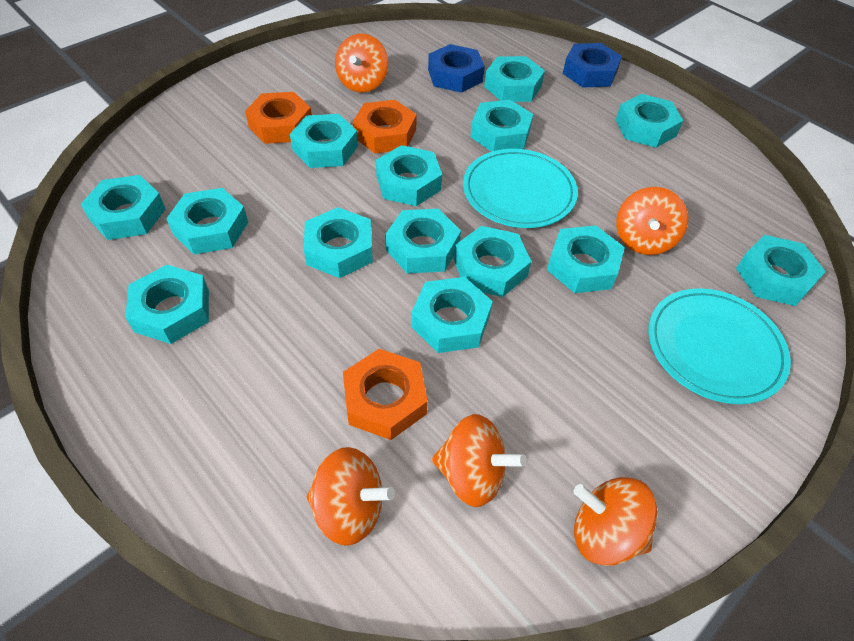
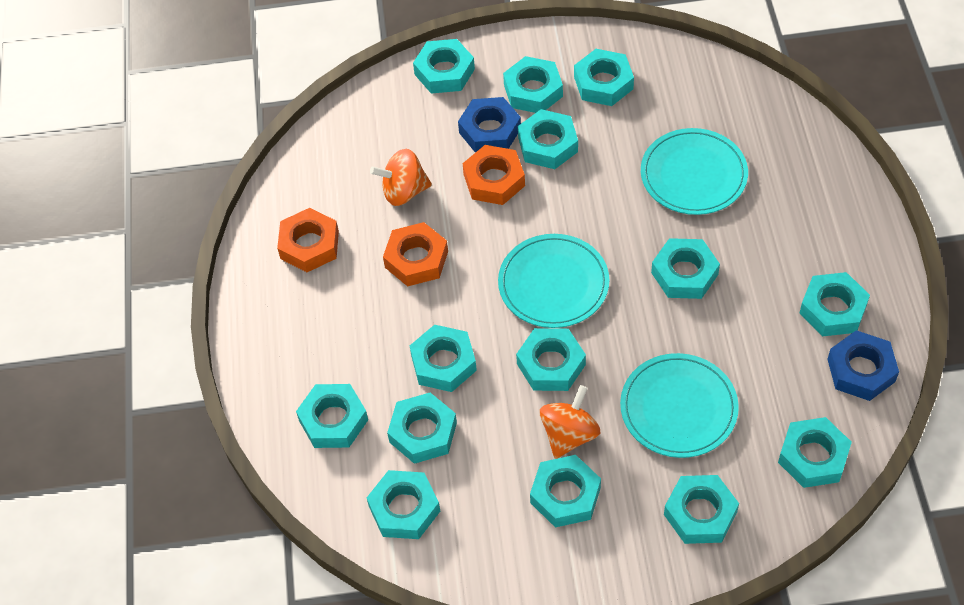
orange spinning top: [306,447,395,546] [335,34,388,93] [432,414,526,507] [573,477,658,566] [616,187,688,255] = 5 -> [370,149,432,206] [540,385,600,459] = 2
turquoise plate: [463,149,578,228] [648,288,791,404] = 2 -> [498,234,609,328] [620,353,739,458] [641,128,748,215] = 3

